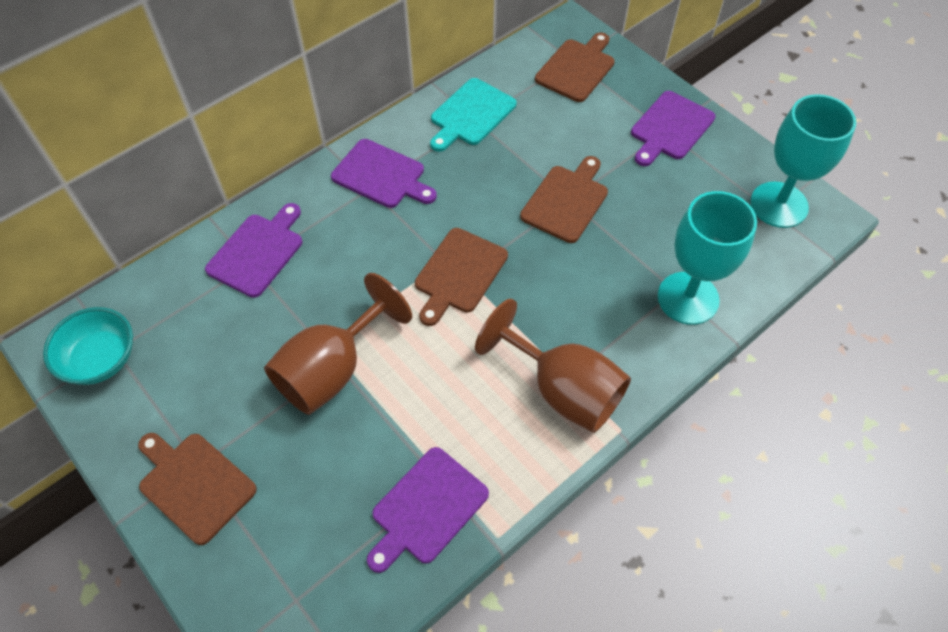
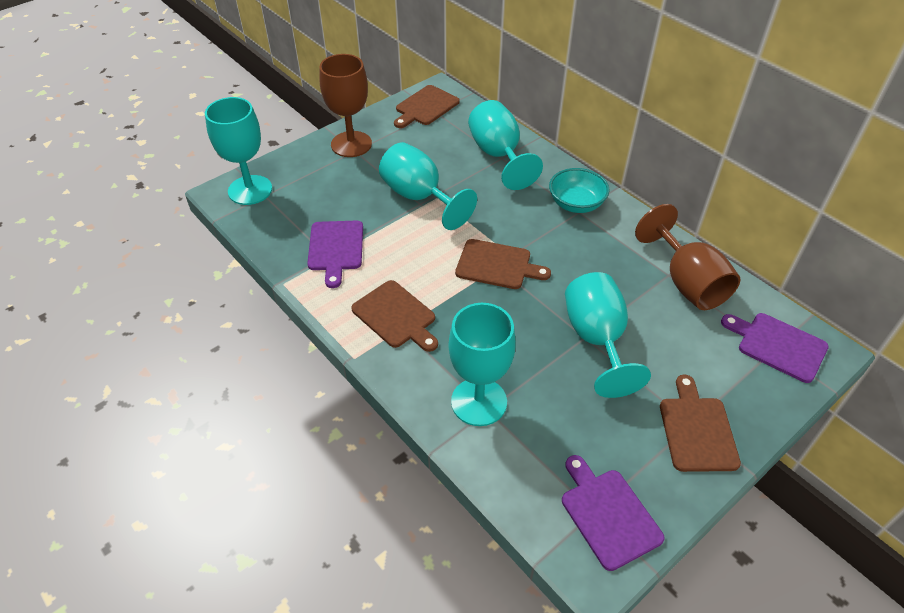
purple cutting board: [205,203,302,298] [331,139,437,208] [367,447,489,573] [631,91,716,166] = 4 -> [307,221,363,288] [562,455,665,571] [721,313,829,383] = 3
turquoise cutting board: [430,78,517,152] = 1 -> none = 0
turquoise goblet: [658,191,757,325] [750,94,856,228] = 2 -> [205,97,272,205] [379,142,477,230] [449,303,516,426] [468,100,543,190] [565,272,651,398] = 5

